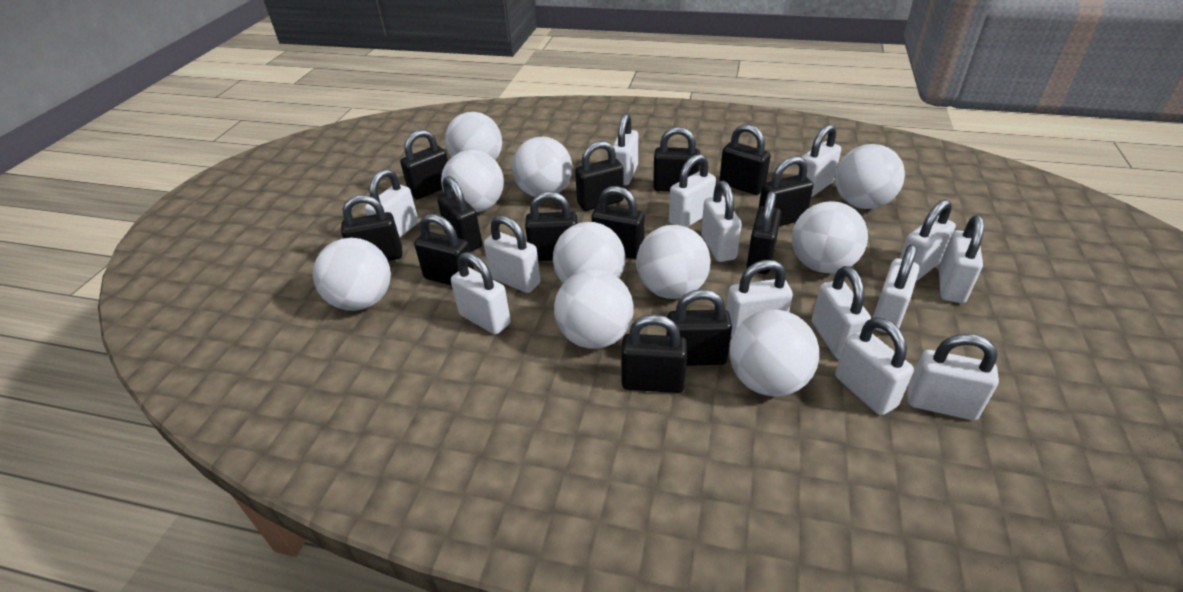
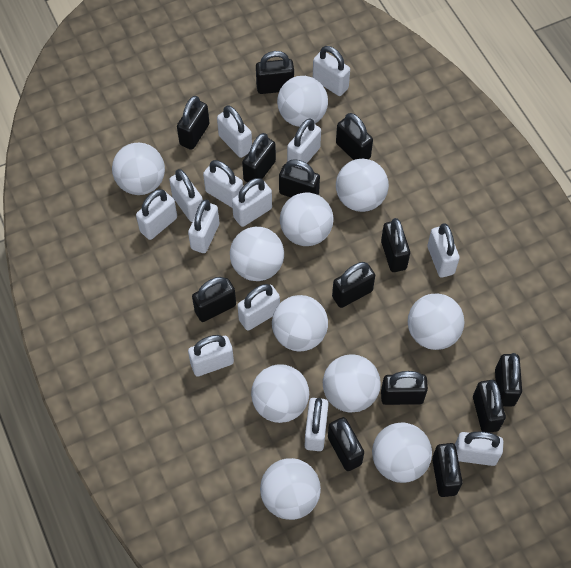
white ball: [313,238,391,311] [441,150,504,212] [445,112,502,160] [512,137,572,197] [553,222,625,283] [554,269,633,349] [636,225,711,299] [729,310,819,396] [792,201,868,273] [835,144,905,209] = 10 -> [112,143,165,195] [230,227,284,281] [251,364,309,423] [260,458,321,520] [272,295,328,352] [277,76,328,127] [280,192,334,246] [323,355,381,413] [336,159,389,212] [372,422,432,483] [408,293,465,350] = 11
white padlock: [365,169,418,237] [451,252,511,335] [484,215,541,293] [613,114,638,185] [669,154,716,227] [701,181,742,262] [726,260,793,337] [798,125,841,197] [812,266,871,359] [835,317,914,415] [873,244,919,333] [900,199,956,281] [908,334,999,420] [939,215,984,303] = 14 -> [136,189,177,240] [169,169,203,222] [188,199,219,253] [188,335,234,377] [203,160,243,208] [217,105,252,158] [232,178,272,227] [237,284,280,331] [287,118,321,169] [304,398,329,451] [313,46,350,96] [427,223,460,278] [455,431,503,466] = 13

